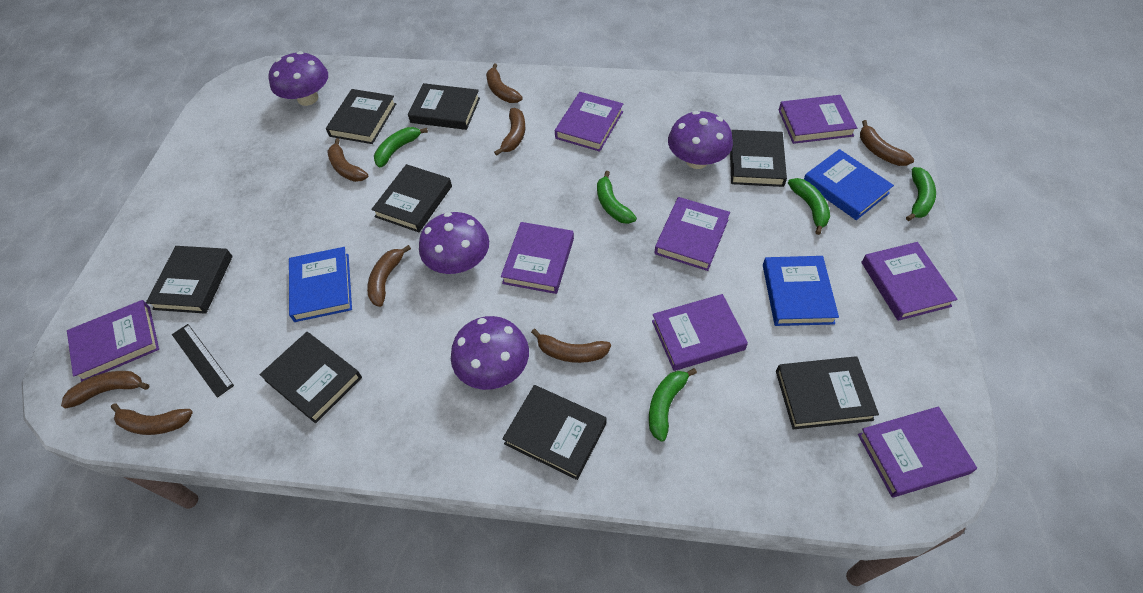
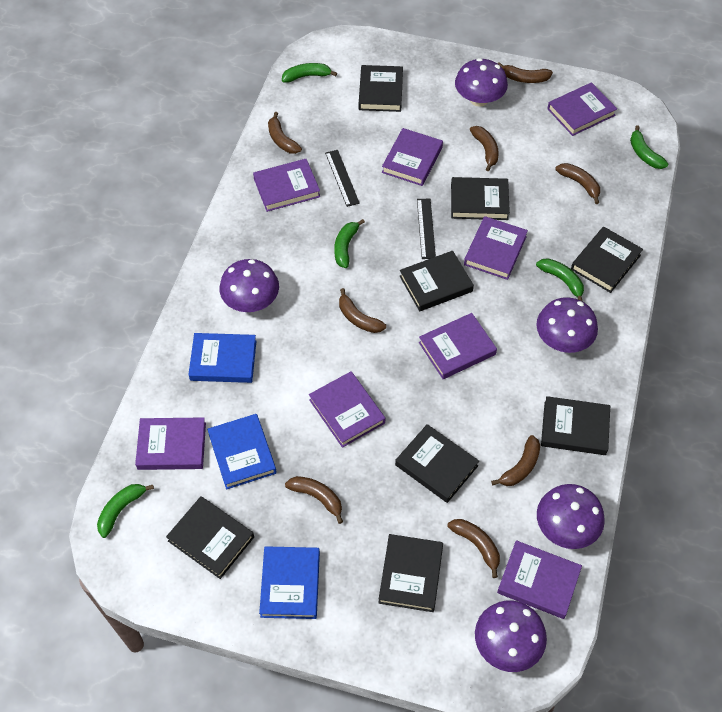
black ruler: [172,324,234,398] = 1 -> [325,150,360,207] [417,199,436,259] = 2
purple mushroom: [268,51,328,106] [419,212,489,274] [451,316,529,390] [668,111,733,169] = 4 -> [219,259,279,312] [455,58,508,107] [475,600,547,672] [536,297,598,353] [537,484,605,549] = 5

